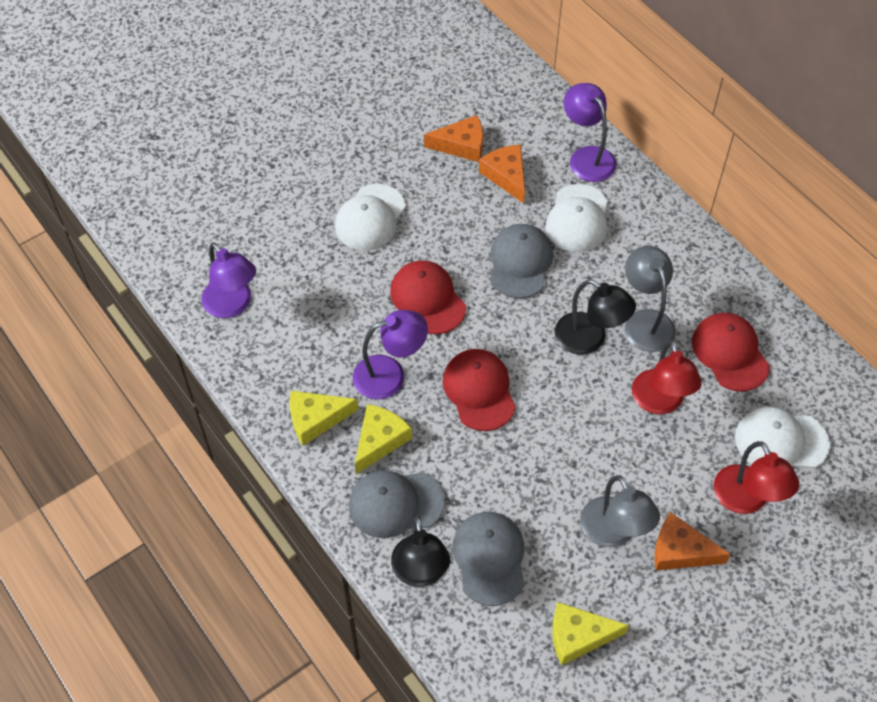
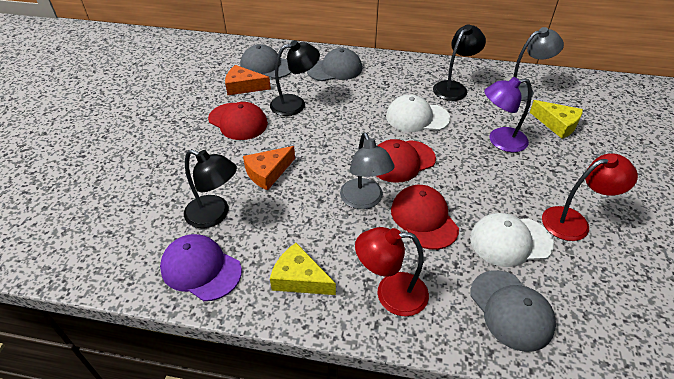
black lamp: [391,516,450,587] [555,279,636,355] = 2 -> [184,149,237,228] [270,40,320,116] [433,24,486,101] = 3
orange cheese: [424,115,483,162] [479,145,525,203] [654,512,731,571] = 3 -> [225,65,271,95] [243,146,295,191] = 2
purple cap: none = 0 -> [160,234,242,301] = 1
purple lamp: [201,242,256,318] [353,310,428,400] [563,83,616,182] = 3 -> [484,77,532,152] = 1
white cap: [335,184,406,250] [546,184,608,252] [735,407,830,468] = 3 -> [386,94,450,132] [470,213,554,267] = 2
yellow cheese: [290,391,359,446] [355,404,412,474] [552,602,629,665] = 3 -> [270,243,336,295] [530,100,583,139] = 2

